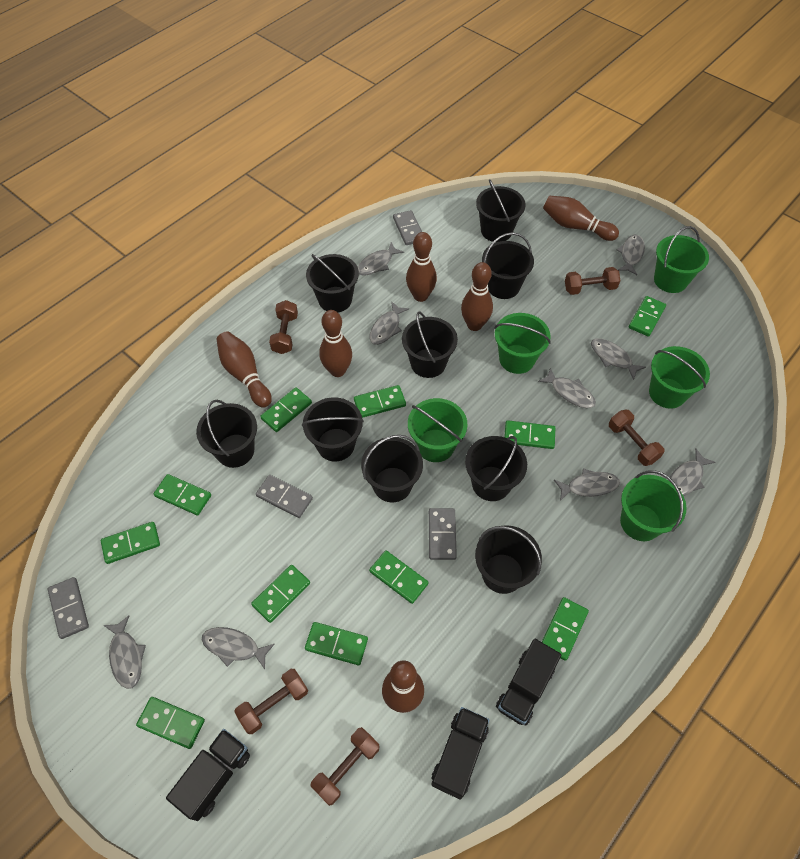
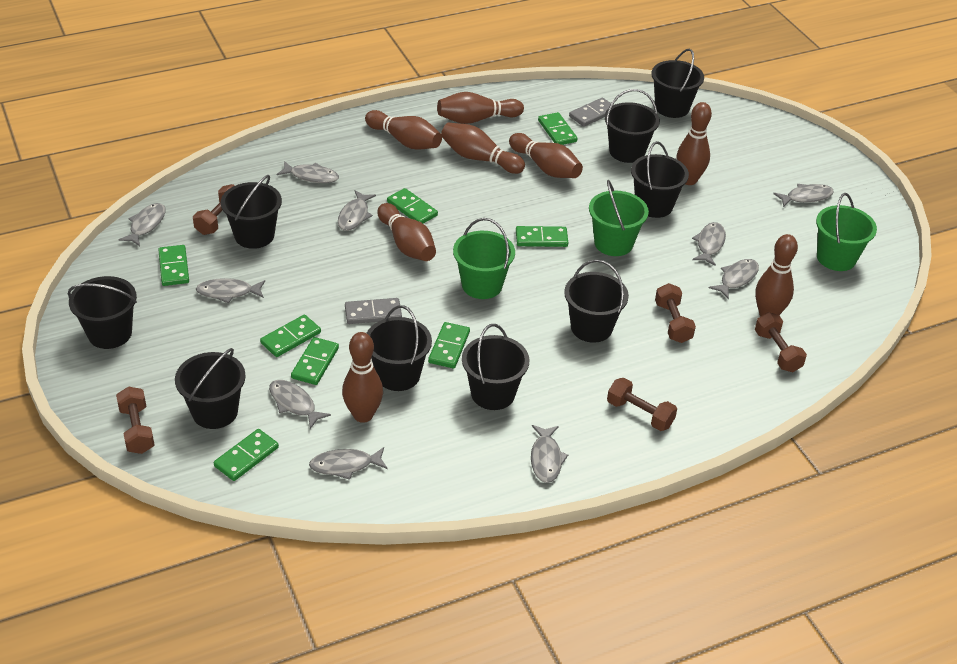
black truck: [166,729,250,821] [431,707,489,800] [496,639,561,725] = 3 -> none = 0
brown bowling pin: [216,331,272,408] [319,310,352,377] [382,660,424,713] [406,232,437,302] [461,262,493,331] [543,196,619,241] = 6 -> [342,332,383,423] [365,110,442,150] [377,203,436,261] [437,92,524,124] [441,123,525,174] [509,133,583,178] [676,102,712,185] [755,234,798,317] = 8
green bucket: [408,398,467,462] [494,313,551,374] [620,470,687,541] [649,346,710,409] [654,226,709,293] = 5 -> [453,218,515,299] [589,180,649,256] [816,193,877,271] = 3
green domino: [101,522,160,564] [136,697,205,749] [154,474,211,516] [251,565,310,623] [260,387,312,432] [305,622,368,665] [354,385,406,418] [369,550,429,604] [504,420,555,449] [542,597,589,661] [629,296,666,337] = 11 -> [158,245,189,286] [214,429,279,481] [260,315,321,357] [291,337,339,385] [387,188,438,224] [428,322,470,369] [516,226,568,247] [538,112,578,145] = 8
grey domino: [47,577,89,639] [256,475,313,518] [393,210,422,245] [429,508,457,560] = 4 -> [345,298,402,324] [569,98,611,127] = 2
grey fish: [104,615,146,689] [202,627,275,669] [358,242,404,275] [369,301,409,345] [538,368,596,408] [554,469,620,501] [591,338,646,380] [617,235,645,275] [670,449,715,496] = 9 -> [119,203,166,246] [196,278,265,303] [269,380,331,429] [277,161,339,183] [309,447,388,480] [338,190,376,231] [531,425,568,483] [692,222,726,266] [709,259,759,299] [773,184,834,207] = 10

